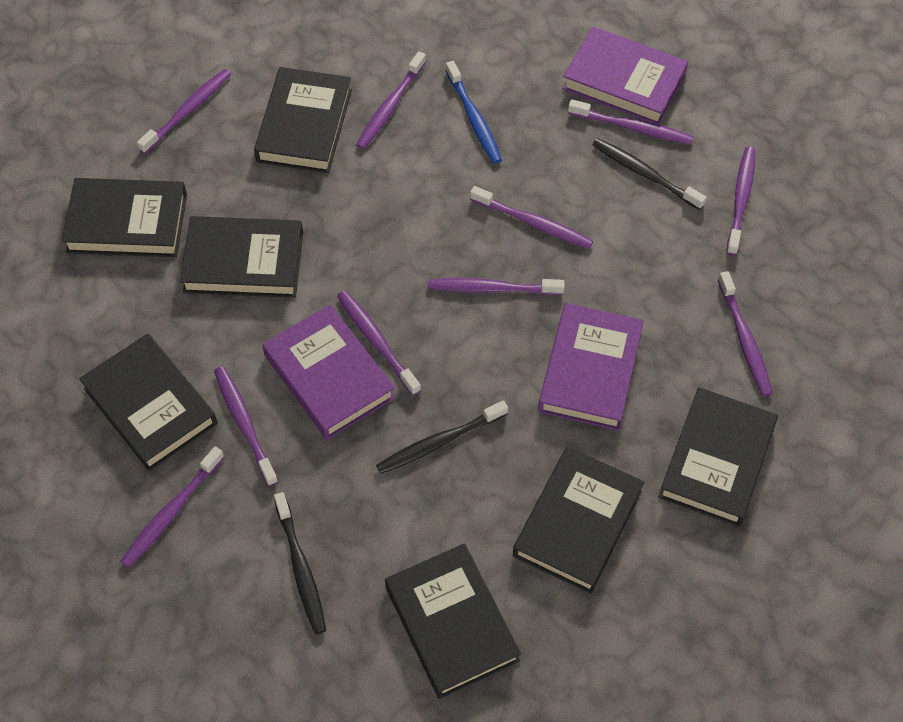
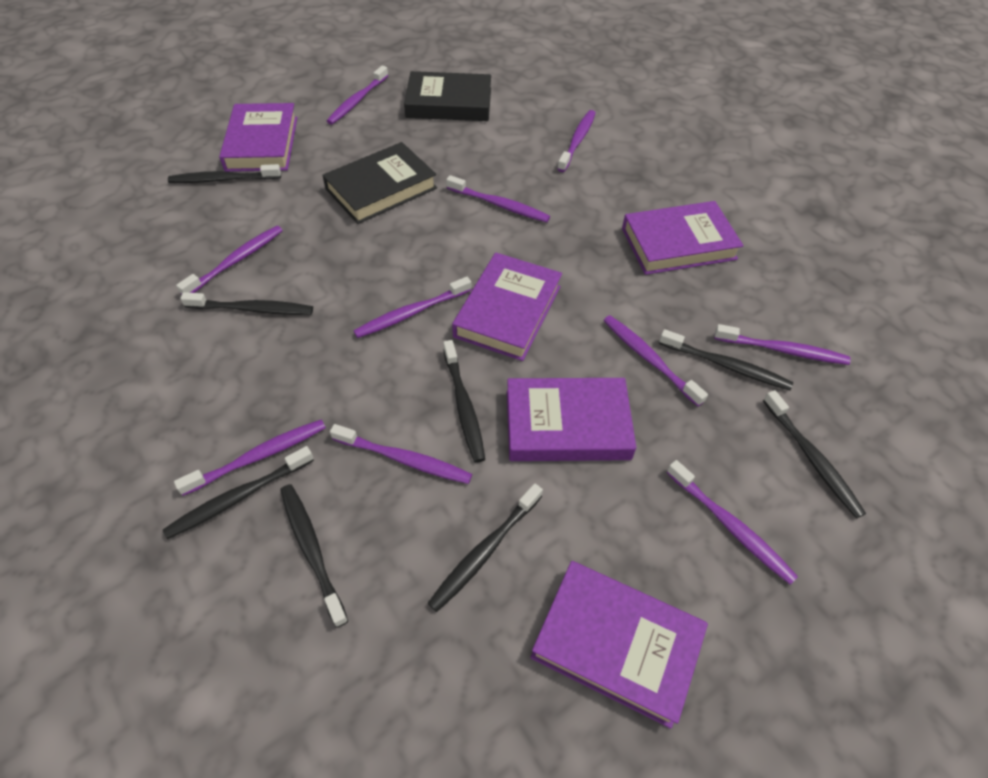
black book: [61,178,187,257] [79,334,218,471] [180,216,303,298] [254,67,352,173] [385,543,521,699] [513,447,644,594] [658,387,778,527] = 7 -> [322,142,437,224] [404,71,491,121] = 2
black toothbrush: [274,492,326,634] [376,400,508,474] [592,138,707,210] = 3 -> [163,446,314,539] [168,164,281,183] [181,292,313,315] [280,484,348,628] [427,484,543,612] [443,340,485,463] [659,329,793,390] [763,390,866,519] = 8
blue toothbrush: [446,61,502,164] = 1 -> none = 0
purple book: [262,304,396,440] [538,303,644,431] [562,26,688,124] = 3 -> [219,103,297,172] [452,253,562,361] [507,378,636,461] [530,561,708,729] [622,201,744,275] = 5

